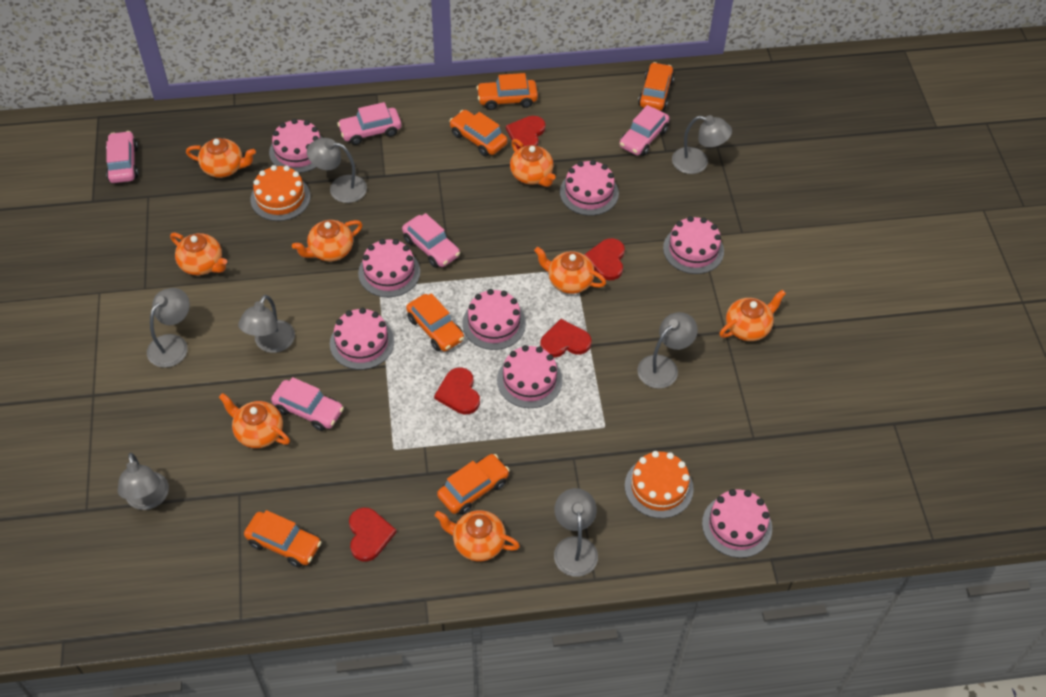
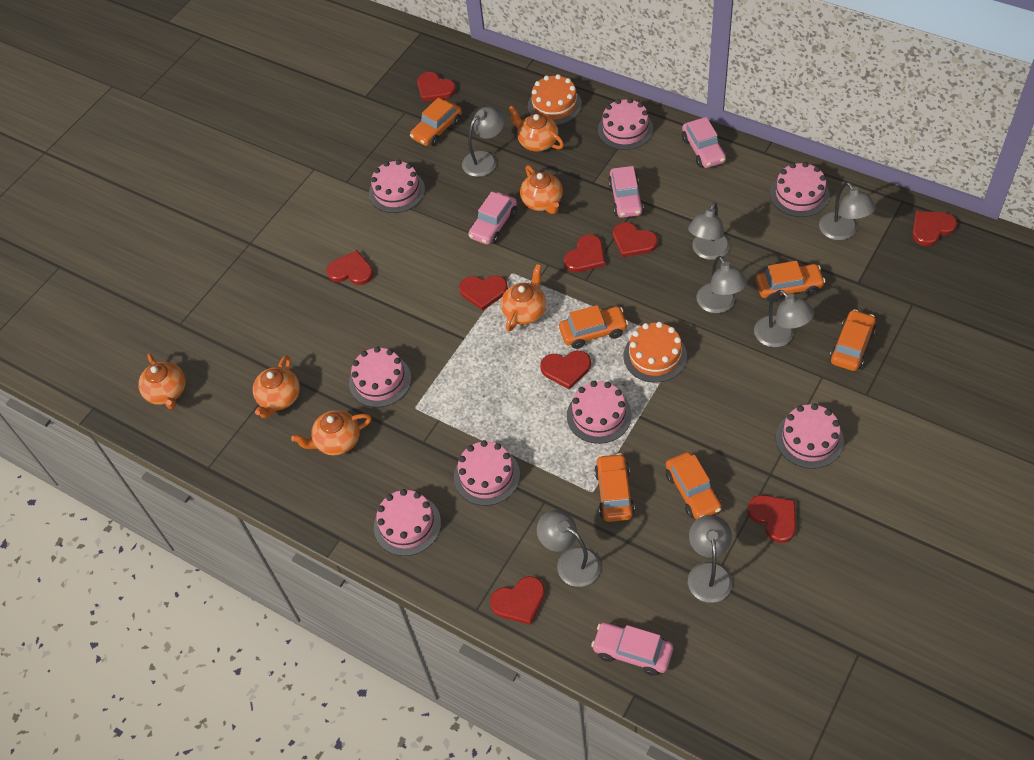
orange teapot: [170,233,227,275] [186,138,256,178] [219,393,290,448] [292,220,363,261] [435,510,520,561] [510,139,556,187] [534,247,606,294] [720,290,786,341] = 8 -> [138,353,185,409] [253,355,300,418] [291,410,372,456] [501,264,546,331] [508,105,564,152] [520,165,563,214] = 6
pink car: [106,131,138,183] [271,377,344,431] [337,102,401,145] [402,213,460,268] [620,105,669,156] = 5 -> [469,192,517,245] [591,623,673,676] [608,166,644,218] [682,117,726,168] = 4
red heart: [349,507,397,562] [434,367,480,414] [506,116,546,149] [540,319,591,358] [584,238,625,280] = 5 -> [326,250,373,285] [417,72,456,102] [459,275,508,311] [490,576,545,625] [540,351,591,390] [564,234,605,272] [613,222,658,257] [748,495,796,543] [912,211,957,246] = 9

